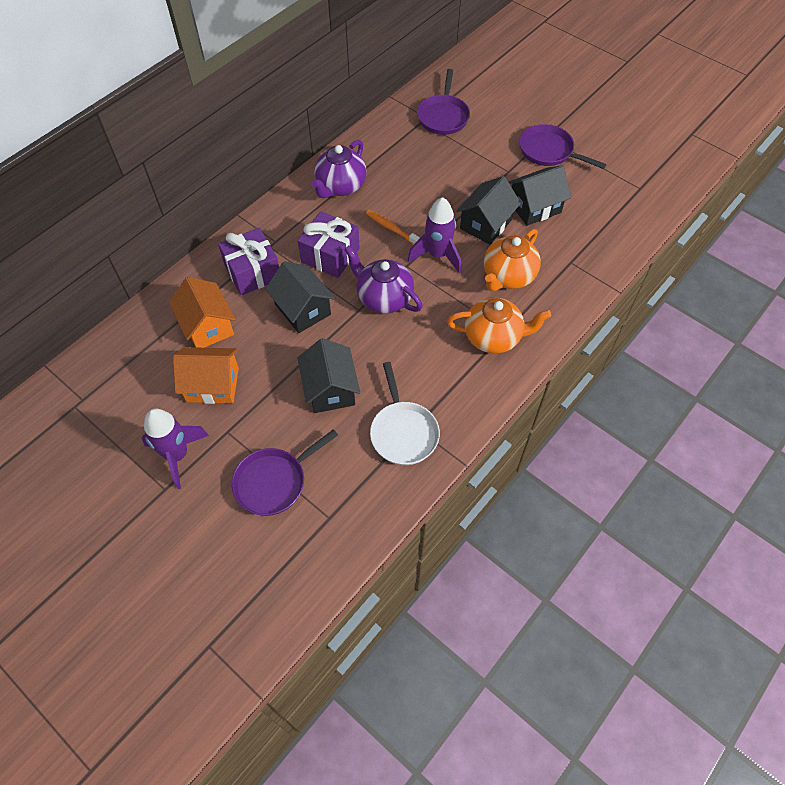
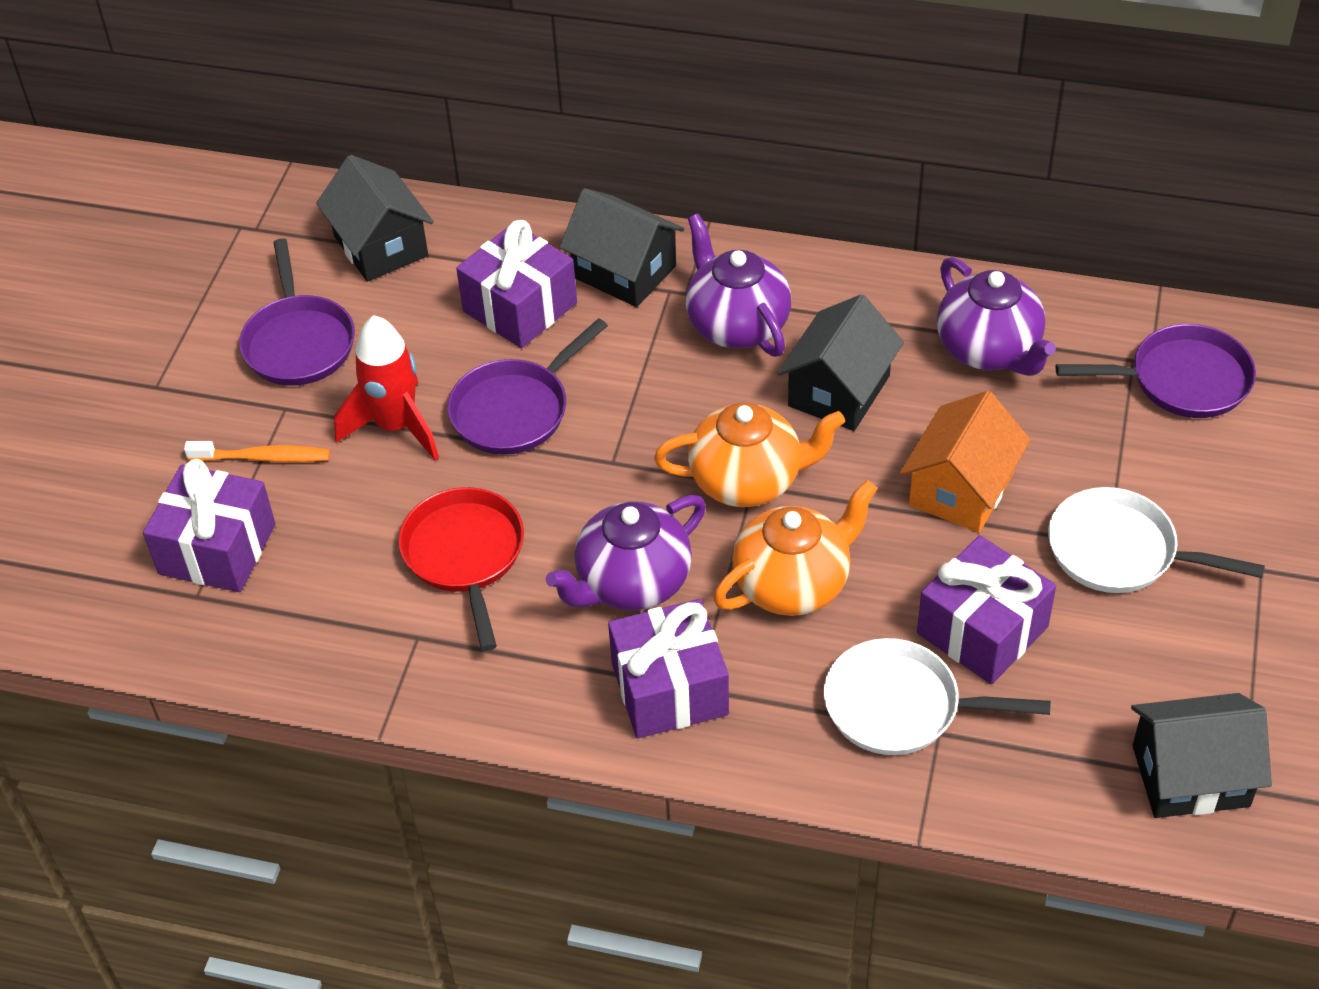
orange house: [169,277,236,348] [173,347,239,404] = 2 -> [900,391,1031,533] = 1
purple gift: [218,228,279,295] [298,211,360,278] = 2 -> [143,459,276,592] [456,220,577,348] [608,599,729,738] [917,535,1056,684] = 4
purple rocket: [141,408,209,489] [408,197,461,274] = 2 -> none = 0
purple teapot: [311,140,366,198] [344,245,423,314] = 2 -> [546,495,706,611] [686,213,791,357] [937,257,1056,376] = 3
red pan: none = 0 -> [399,487,524,651] = 1
red rocket: none = 0 -> [334,315,439,460] = 1
white pan: [370,362,440,465] = 1 -> [824,638,1051,755] [1048,487,1265,593] = 2

